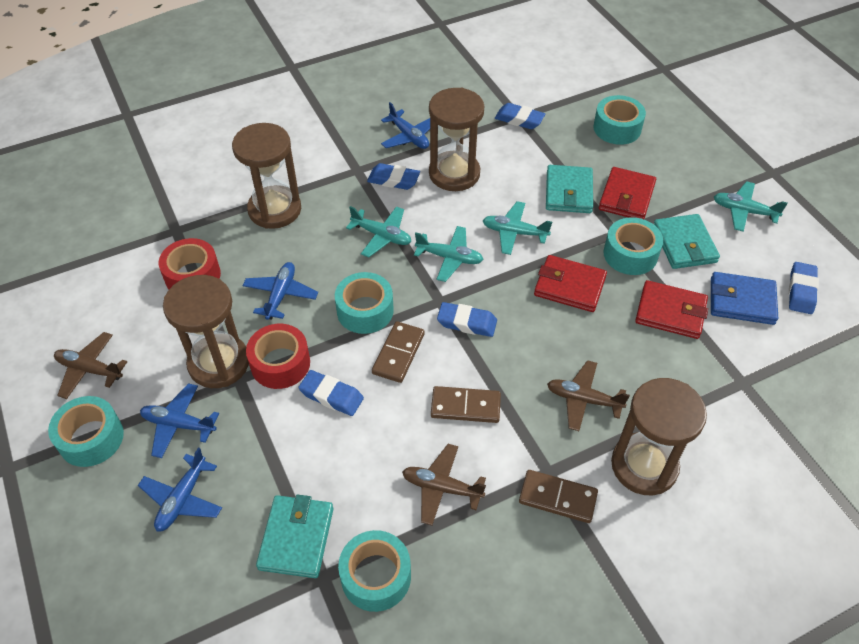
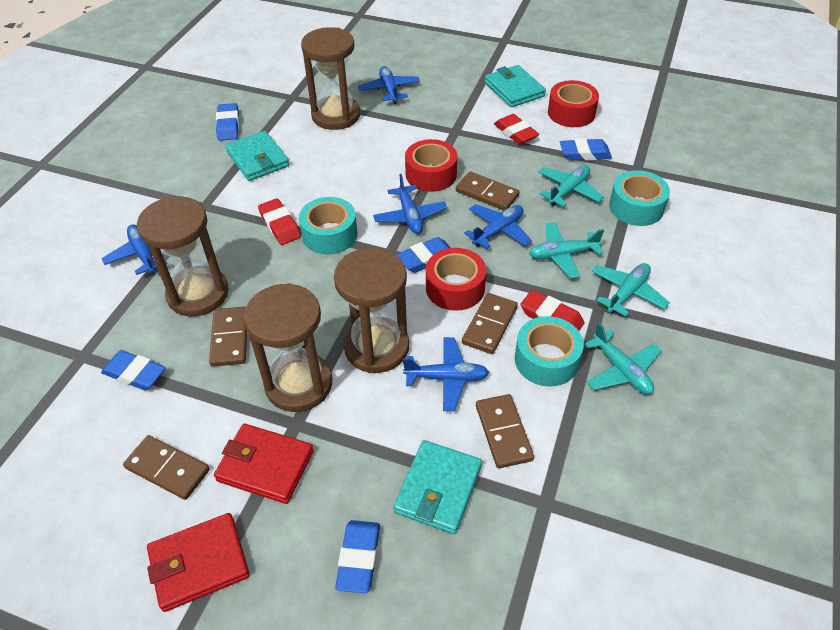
blue plane: [138,447,222,532] [140,383,219,458] [242,262,318,320] [381,102,430,149] = 4 -> [102,224,167,275] [358,66,420,104] [373,174,447,234] [403,337,489,411] [464,204,532,249] = 5
blue wallet: [711,272,778,325] = 1 -> none = 0
brown domino: [372,321,425,383] [431,386,501,423] [519,470,598,523] = 3 -> [123,435,210,500] [209,306,247,367] [456,171,520,211] [462,293,518,354] [476,394,534,469] = 5
brown plane: [54,332,127,399] [402,444,486,525] [547,360,630,431] = 3 -> none = 0
red eraser: none = 0 -> [258,198,301,245] [494,114,539,144] [520,290,584,331] = 3
red tape: [159,238,221,290] [246,324,310,389] = 2 -> [405,139,457,192] [426,248,486,311] [548,80,599,127] = 3
red wallet: [534,255,607,312] [599,167,656,219] [635,280,708,339] = 3 -> [147,513,250,612] [214,424,314,504] = 2
turquoise tape: [48,396,124,467] [335,272,394,334] [338,530,411,612] [593,95,646,145] [603,217,663,275] = 5 -> [299,197,357,255] [515,316,584,387] [609,170,670,226] = 3

